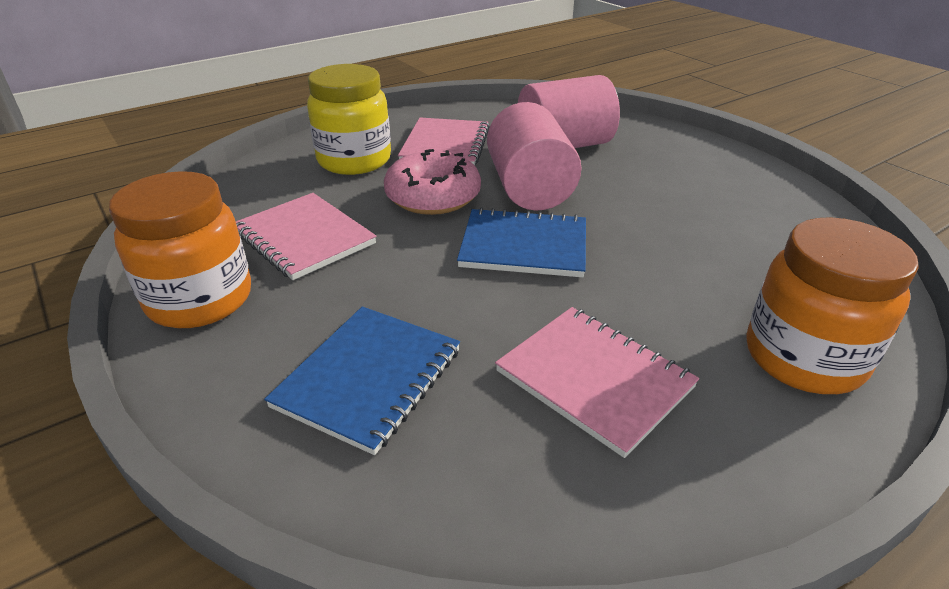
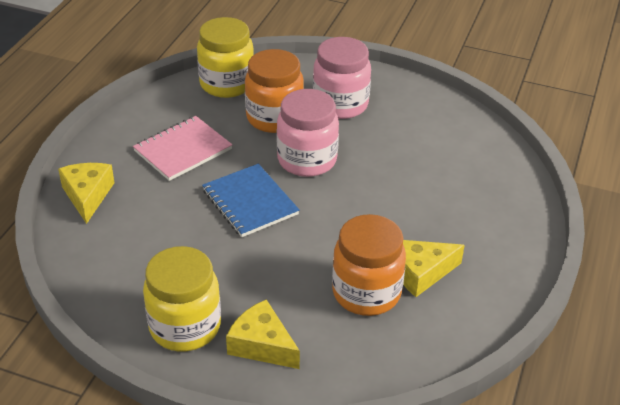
blue notebook: [264,307,460,455] [457,207,586,277] = 2 -> [202,164,300,237] = 1
pink cylinder: [487,102,581,211] [518,75,620,148] = 2 -> none = 0
pink donut: [384,149,481,215] = 1 -> none = 0
pink jar: none = 0 -> [277,89,339,177] [313,37,371,119] = 2
pink notebook: [236,193,376,280] [398,118,490,165] [495,307,699,458] = 3 -> [133,116,232,181] = 1
yellow cheese: none = 0 -> [58,163,115,224] [226,299,300,369] [403,240,465,297] = 3
yellow jar: [307,64,391,175] = 1 -> [143,246,221,351] [197,17,254,98] = 2

